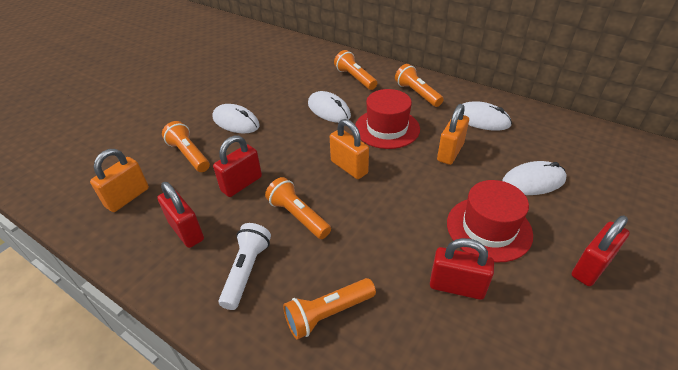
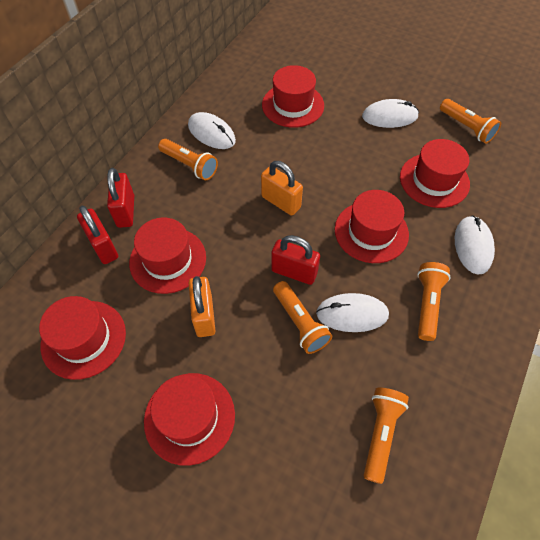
orange padlock: [90,149,149,212] [330,119,369,179] [437,104,469,165] = 3 -> [189,276,216,337] [261,161,303,216] = 2
red hat: [355,89,420,149] [447,180,533,262] = 2 -> [39,296,126,380] [129,217,206,294] [144,373,235,466] [262,65,324,128] [335,190,409,263] [400,139,470,208] = 6
red padlock: [157,182,204,248] [213,135,262,197] [430,238,494,300] [571,216,630,286] = 4 -> [77,206,118,264] [107,168,134,228] [271,235,320,285] = 3
white flashlight: [219,223,271,310] = 1 -> none = 0

